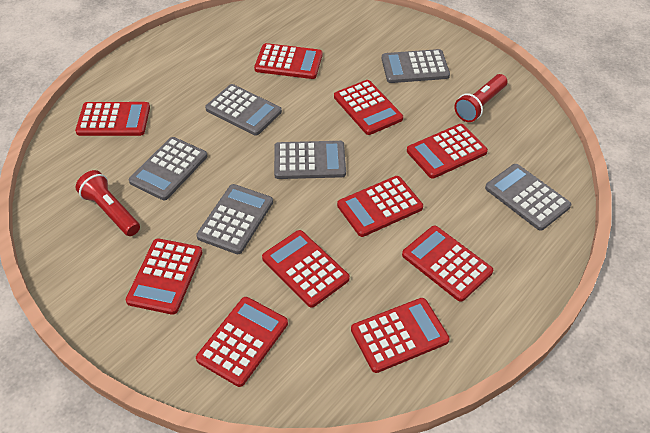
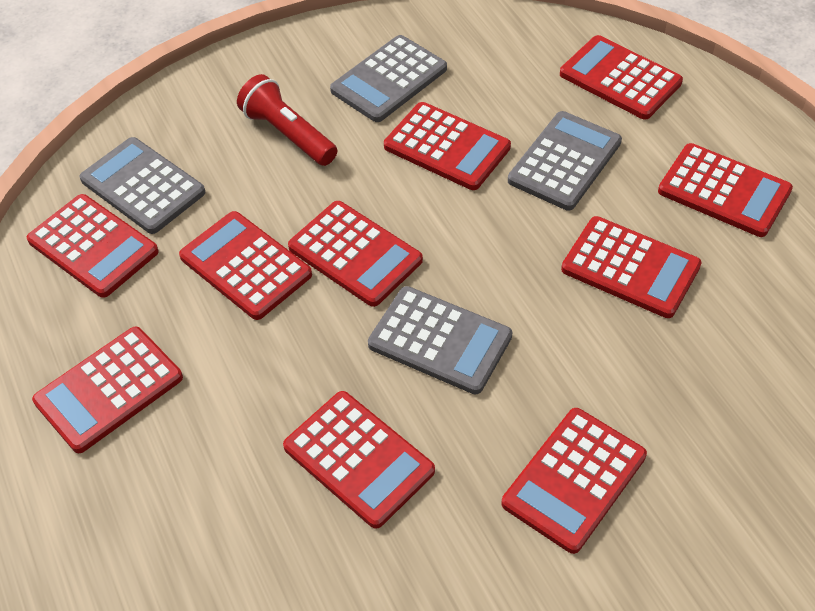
grey calculator: [129,137,207,200] [196,184,273,254] [205,84,282,136] [274,141,346,179] [382,49,450,83] [485,164,571,231] = 6 -> [80,137,206,234] [330,35,447,122] [368,286,512,394] [508,111,622,211] = 4
red flashlight: [76,170,140,236] [454,74,507,122] = 2 -> [237,74,337,166] = 1

